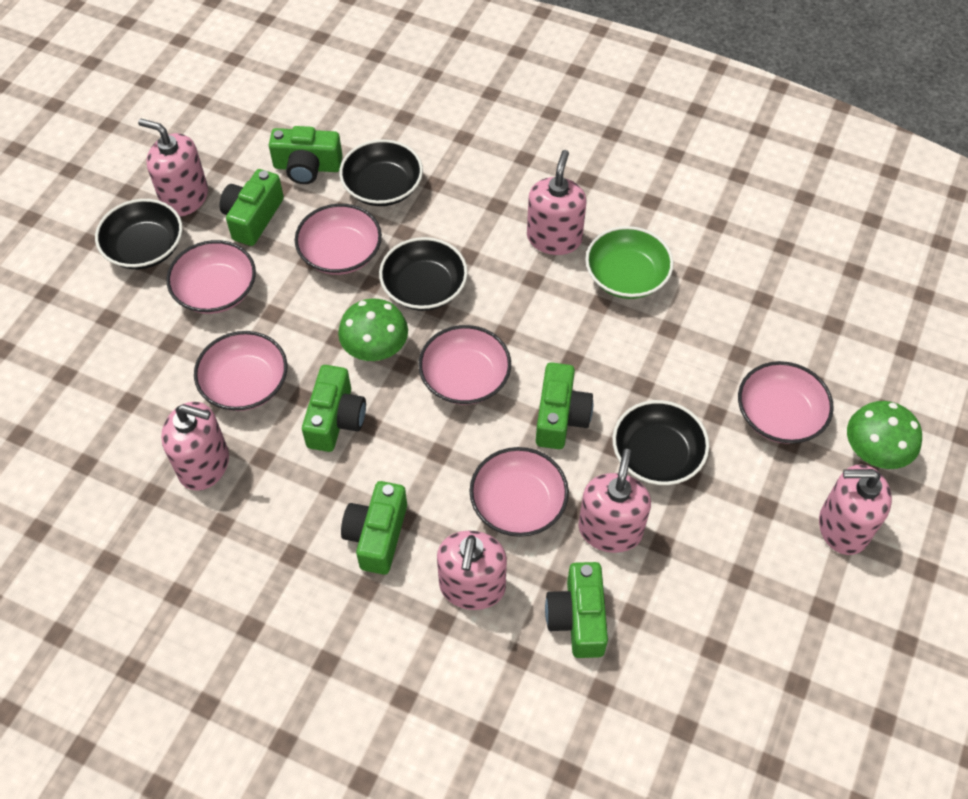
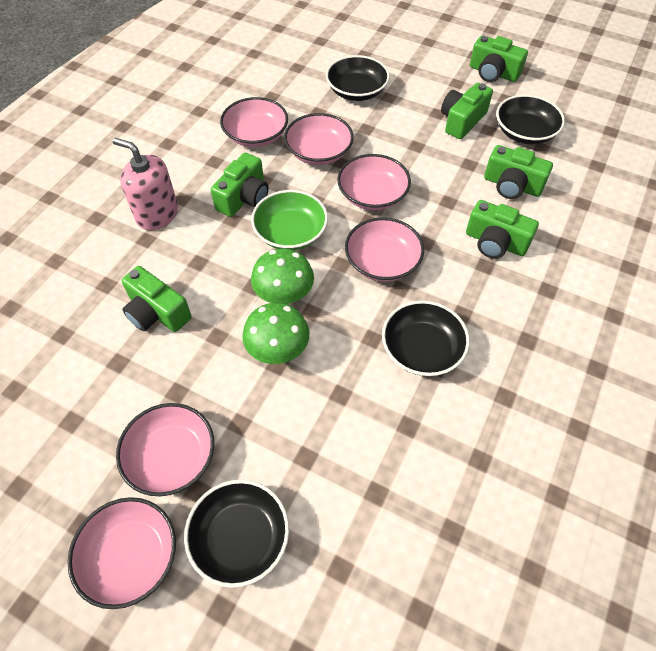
pink soap dispenser: [138,119,208,217] [161,402,229,491] [437,531,507,610] [527,150,587,255] [578,449,651,553] [819,464,892,555] = 6 -> [113,138,178,230] = 1

